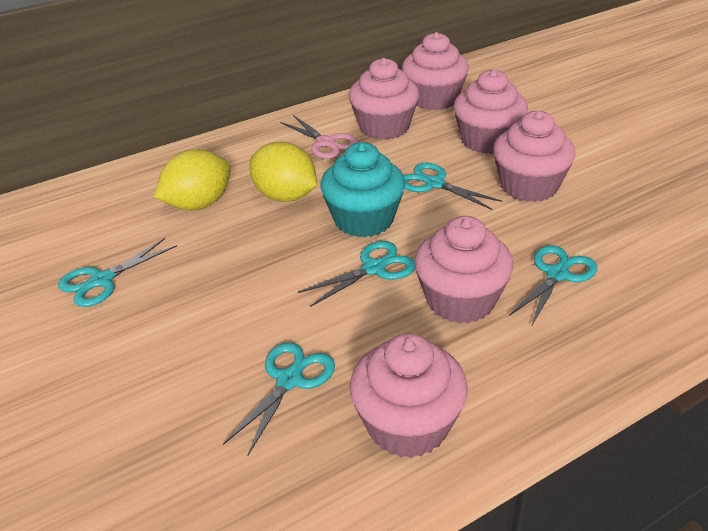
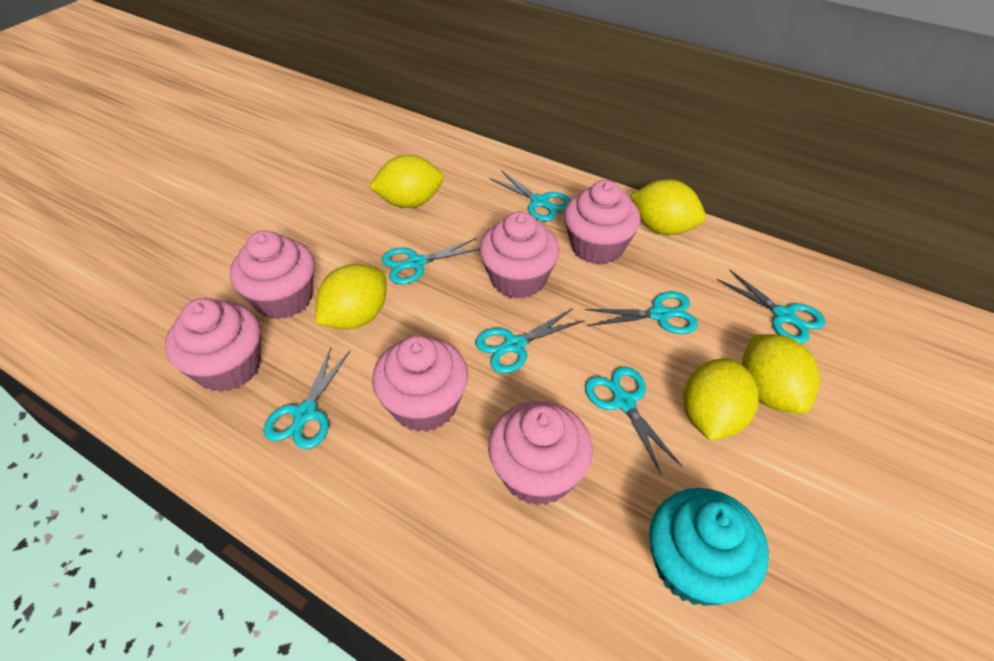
pink scissors: [280,115,359,159] = 1 -> none = 0
turquoise scissors: [58,238,177,307] [223,342,335,456] [298,241,415,307] [403,163,503,210] [509,245,597,327] = 5 -> [263,347,350,449] [382,238,479,284] [475,308,585,374] [489,170,571,221] [585,292,698,334] [585,367,682,474] [717,269,825,344] = 7
yellow lemon: [154,149,231,210] [249,142,317,202] = 2 -> [315,264,387,329] [369,155,444,208] [630,179,706,235] [683,358,759,440] [742,334,820,414] = 5

